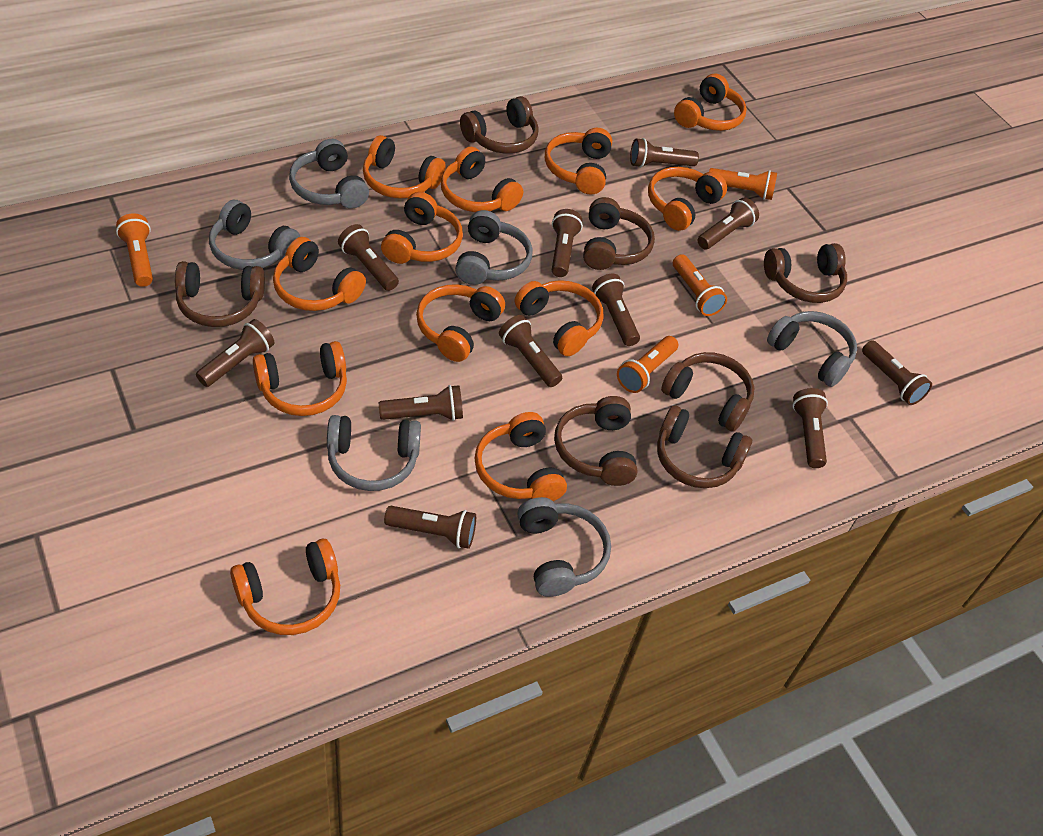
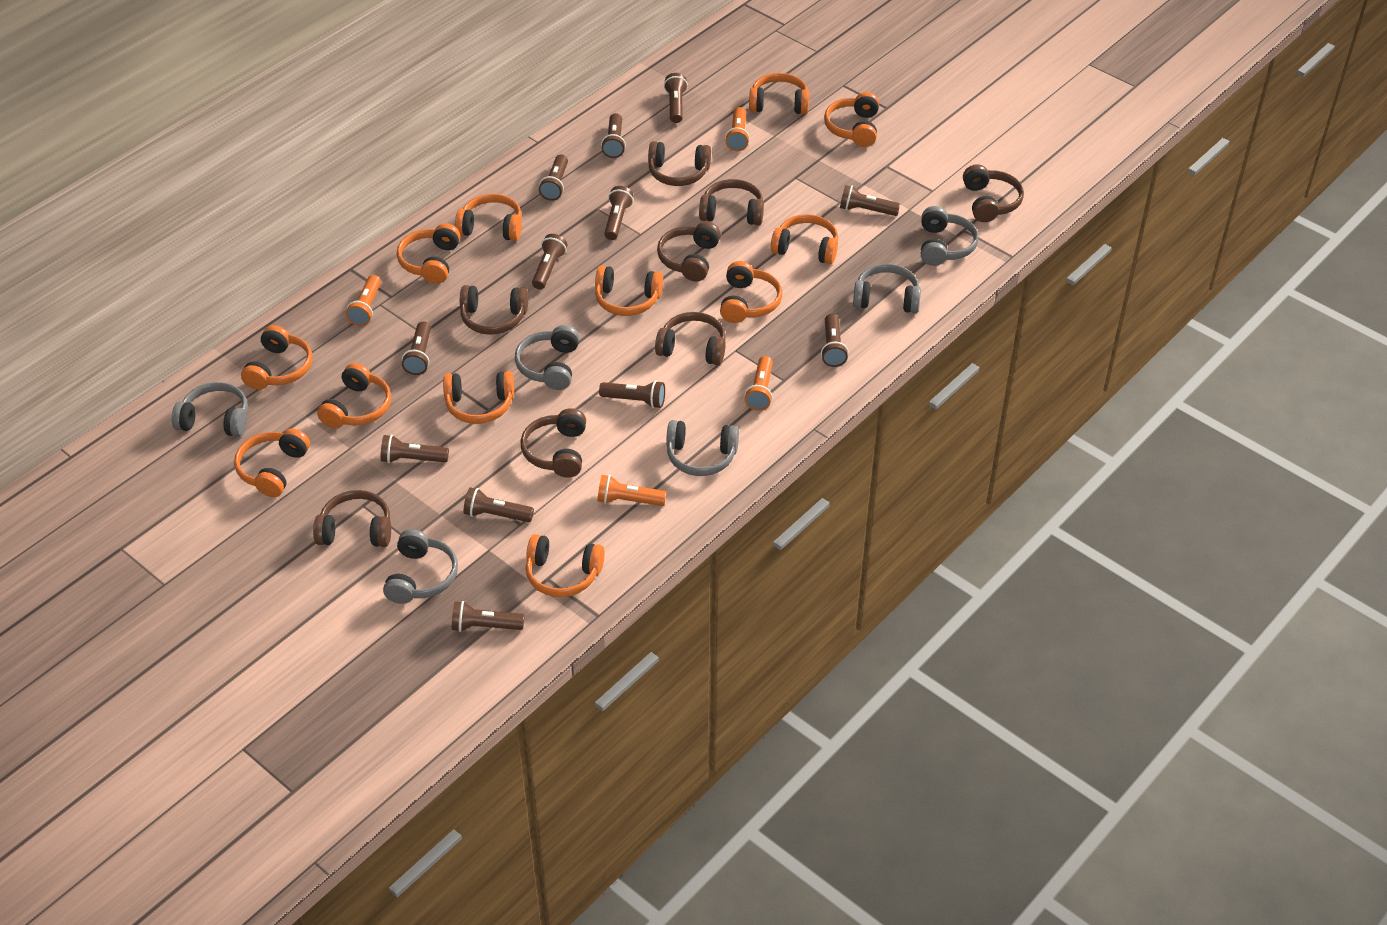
brown flashlight: [196,319,275,387] [338,224,399,291] [379,385,463,421] [384,506,476,549] [499,315,562,387] [552,209,583,277] [592,274,640,346] [630,138,699,168] [698,198,759,249] [792,388,828,468] [862,340,932,405] = 11 -> [381,435,449,463] [402,321,431,375] [452,601,524,632] [463,487,534,522] [532,234,567,289] [539,155,568,201] [599,380,665,408] [601,113,626,158] [604,186,634,240] [664,73,688,123] [821,314,848,367] [840,185,900,216] = 12
brown headphones: [175,261,265,327] [460,96,538,154] [554,396,637,486] [583,197,655,270] [657,405,752,488] [661,352,755,432] [764,243,847,303] = 7 -> [313,490,391,547] [460,285,528,335] [521,408,586,478] [648,141,711,186] [655,312,726,365] [657,222,721,282] [699,179,764,225] [963,164,1024,222] = 8

